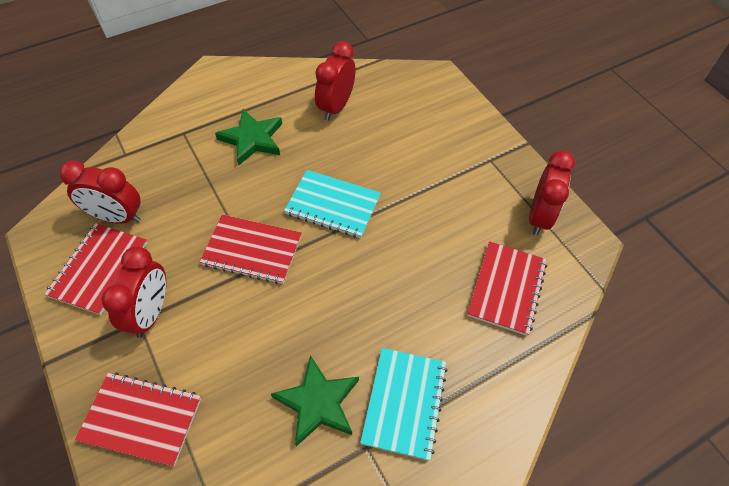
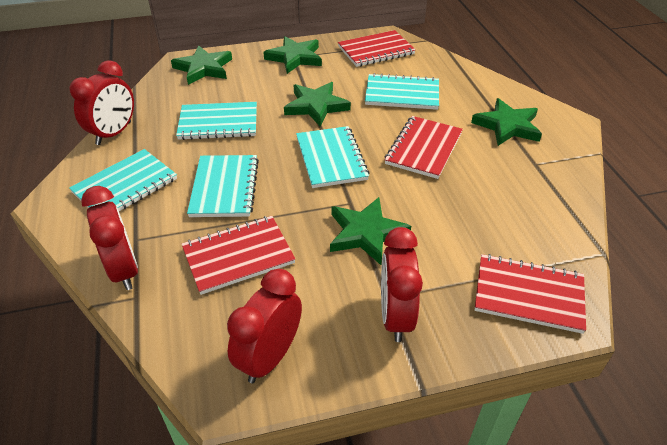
green star: [215,109,282,165] [271,355,359,447] = 2 -> [171,46,232,85] [263,36,322,74] [284,82,351,127] [330,197,411,265] [471,98,542,146] = 5
turquoise notebook: [284,170,381,238] [360,348,447,461] = 2 -> [69,149,177,211] [176,102,257,140] [187,155,259,217] [296,126,370,188] [365,73,439,110] = 5

